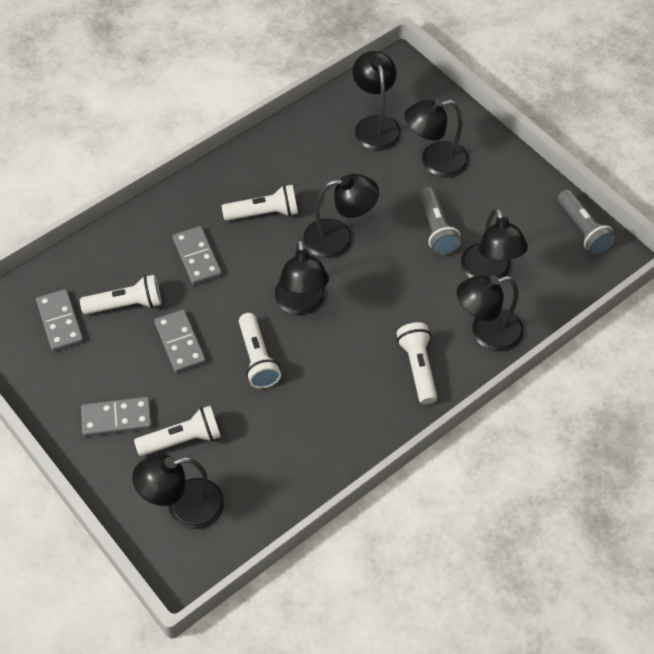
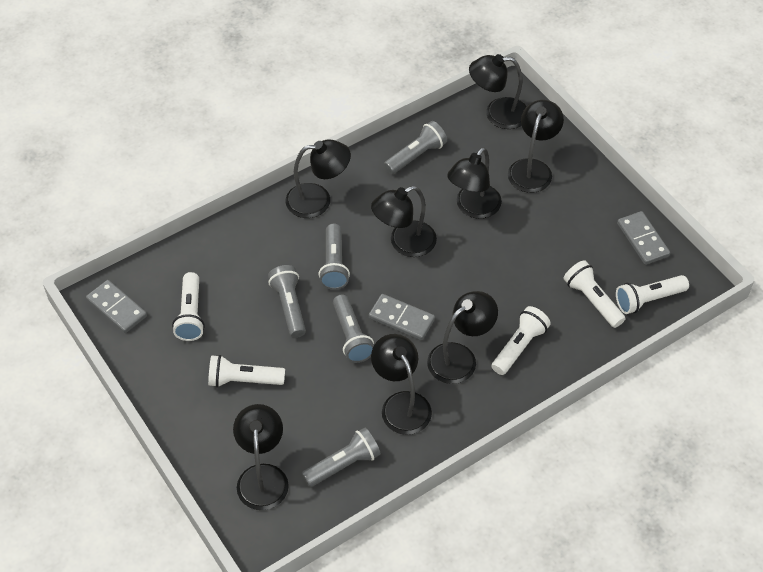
black lamp: [132,454,225,529] [275,239,329,315] [303,174,379,258] [352,51,401,151] [405,98,469,178] [457,275,524,352] [461,208,528,278] = 7 -> [233,404,289,510] [285,139,351,218] [371,186,437,257] [371,334,432,435] [427,291,498,384] [447,147,502,219] [469,54,527,129] [508,100,564,193] = 8
grey domino: [36,289,84,352] [81,397,152,437] [154,310,206,373] [172,226,222,285] = 4 -> [86,280,147,333] [369,294,435,340] [617,211,670,265] = 3
grey flashlight: [419,187,461,255] [558,189,616,255] = 2 -> [268,265,306,338] [302,428,381,487] [318,224,350,290] [333,295,374,363] [384,121,447,174] = 5

